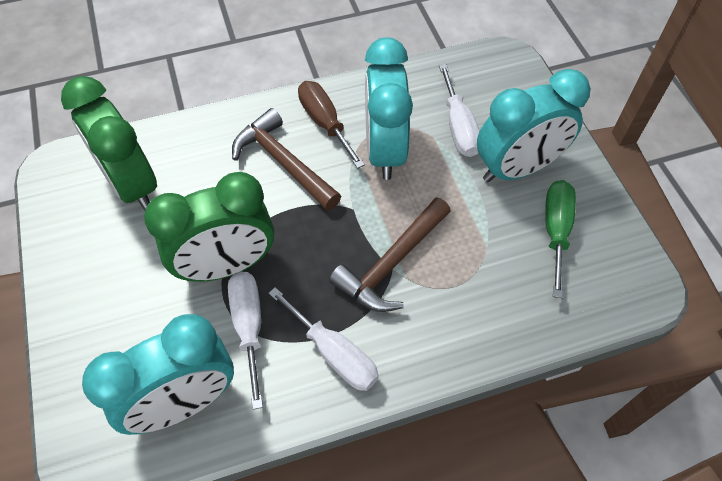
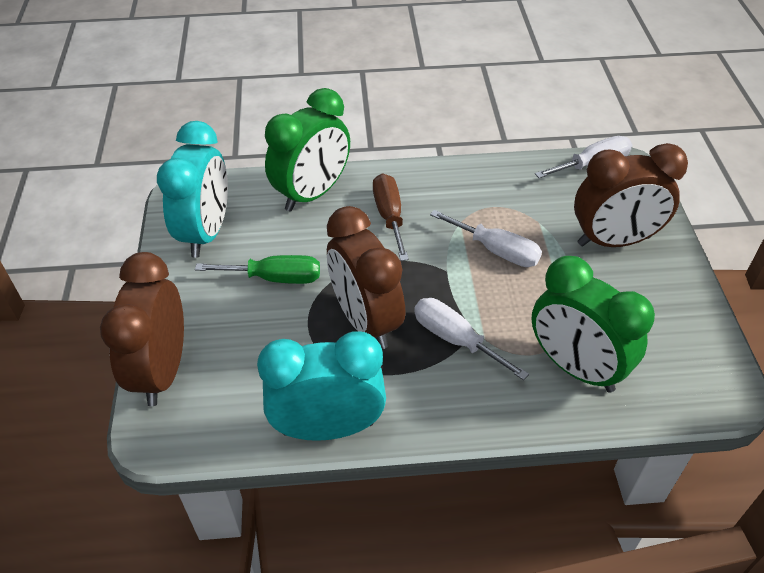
brown clock: none = 0 -> [100,252,184,406] [327,206,405,349] [574,143,688,247] = 3
brown hammer: [232,108,341,211] [329,197,451,312] = 2 -> none = 0
turquoise clock: [82,314,234,435] [365,38,413,180] [477,69,591,182] = 3 -> [157,121,228,258] [257,331,386,441] = 2

